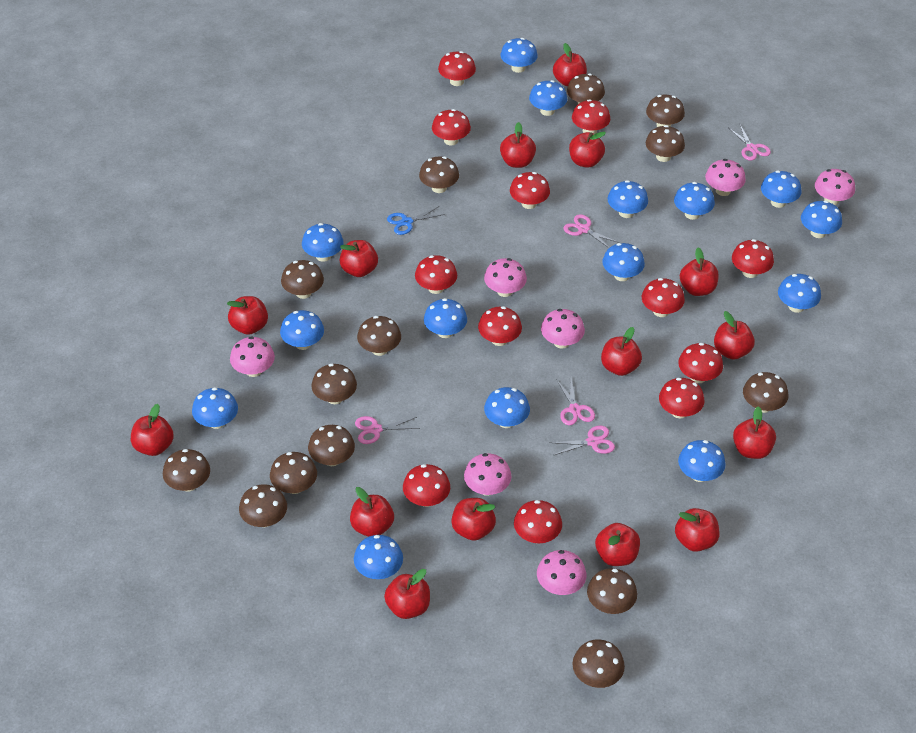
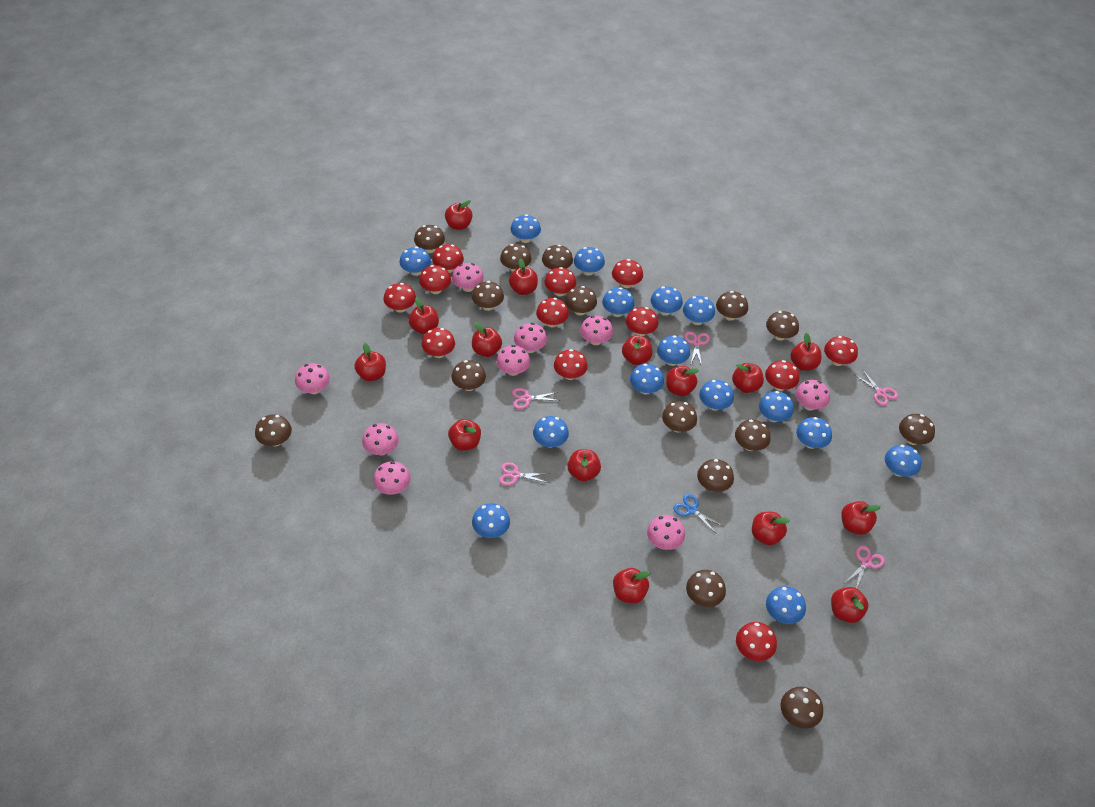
brown mushroom: [163,449,210,491] [239,484,287,527] [270,452,317,494] [281,260,324,299] [308,425,355,466] [311,364,357,404] [357,316,401,356] [419,157,459,193] [567,73,605,104] [572,639,625,688] [587,568,637,614] [646,95,685,127] [646,125,685,162] [743,372,788,413] = 14 -> [255,414,292,446] [414,225,445,253] [452,360,486,391] [472,281,504,311] [500,244,531,272] [542,245,573,270] [565,286,597,316] [662,401,697,432] [686,570,726,607] [697,459,734,492] [716,291,748,321] [735,419,771,451] [766,311,799,341] [780,687,823,729] [899,414,935,445] = 15
pink mushroom: [230,336,275,377] [464,453,511,496] [484,258,527,297] [537,550,586,595] [541,309,585,349] [705,159,746,196] [815,169,855,205] = 7 -> [295,363,330,394] [362,423,399,455] [373,461,411,495] [452,263,484,292] [496,345,530,376] [514,323,547,353] [580,316,613,345] [647,515,685,550] [795,380,830,411] = 9

